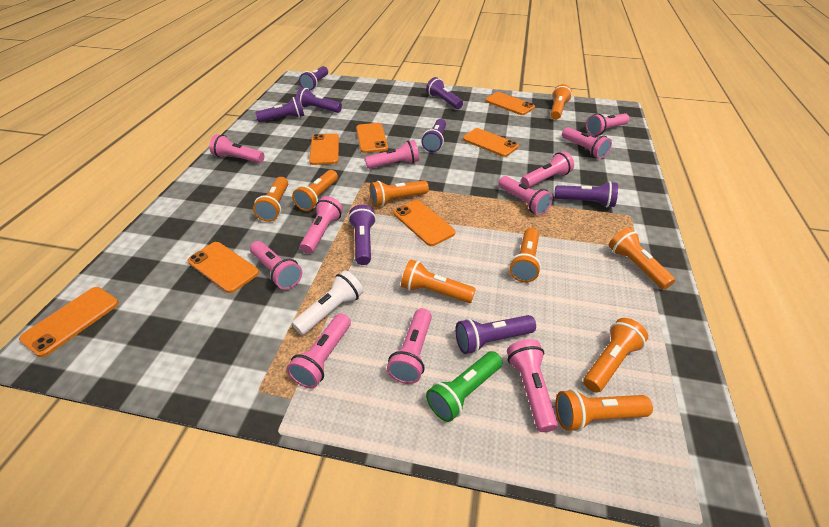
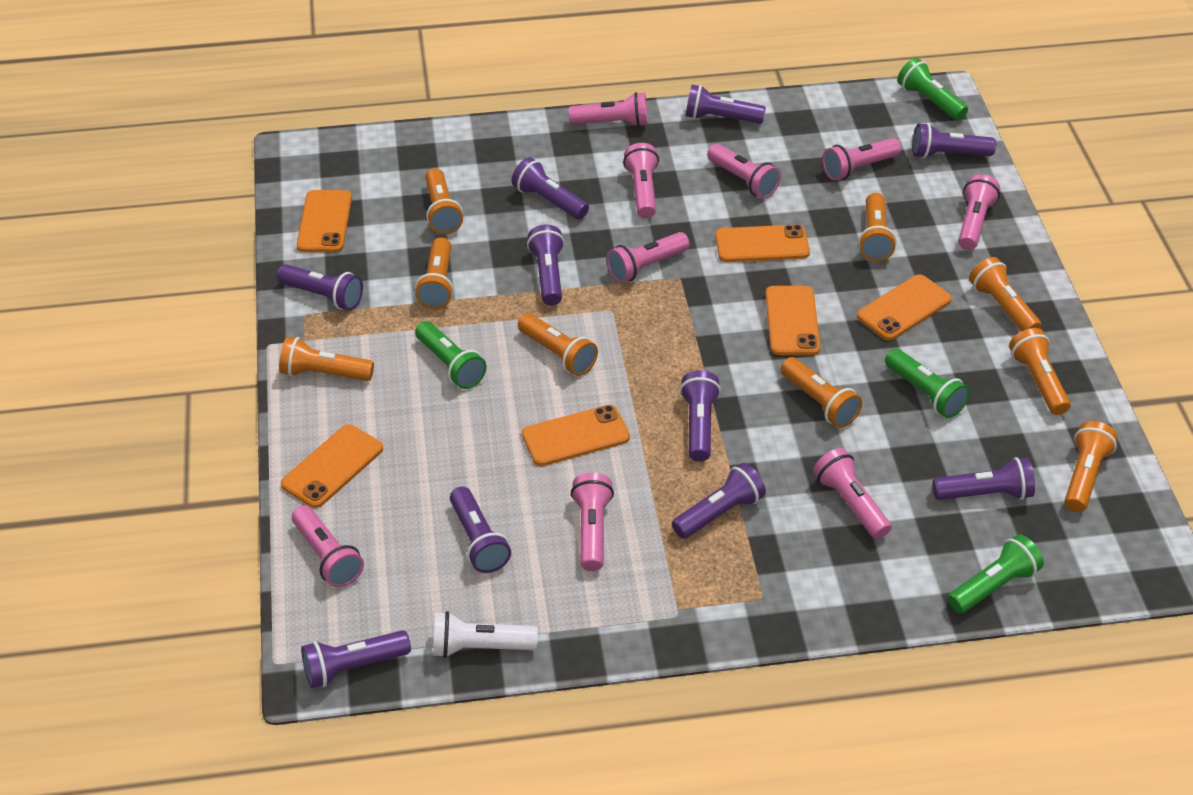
green flashlight: [426,351,502,422] = 1 -> [415,321,487,389] [885,349,970,418] [897,58,968,121] [948,534,1044,614] = 4
orange phone: [19,287,119,357] [188,242,259,293] [309,133,339,165] [356,123,388,153] [393,200,455,246] [463,128,519,157] [485,92,535,115] = 7 -> [281,424,383,508] [297,190,352,252] [522,405,630,466] [715,224,810,262] [765,286,820,355] [857,274,952,340] = 6
pink flashlight: [209,134,264,163] [250,241,302,290] [287,313,351,388] [300,196,343,254] [365,140,419,169] [387,308,432,384] [498,176,553,215] [507,339,558,432] [521,151,574,188] [562,127,612,159] [586,113,630,136] = 11 -> [292,505,364,588] [569,92,648,127] [571,473,614,571] [606,232,690,283] [623,143,659,218] [707,143,781,199] [813,448,892,539] [822,138,901,181] [958,174,1000,250] = 9
purple flashlight: [255,97,304,122] [296,87,342,113] [299,66,328,90] [348,205,376,265] [422,119,446,152] [426,77,463,109] [456,315,536,354] [554,181,618,208] = 8 -> [277,264,363,311] [301,630,411,688] [450,487,511,573] [512,157,589,220] [527,224,564,305] [672,463,766,539] [680,370,721,462] [685,85,766,124] [912,123,996,159] [933,457,1035,500] = 10

